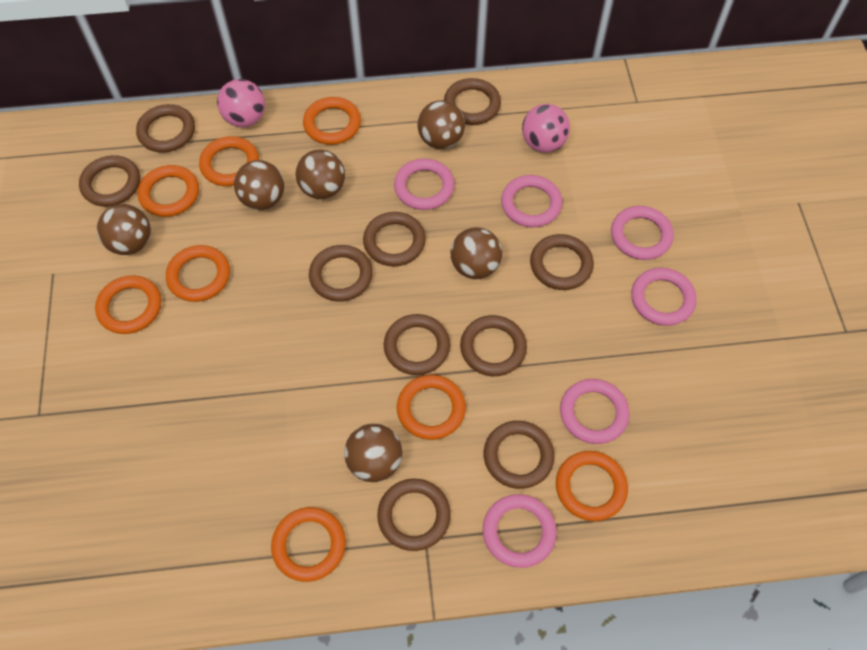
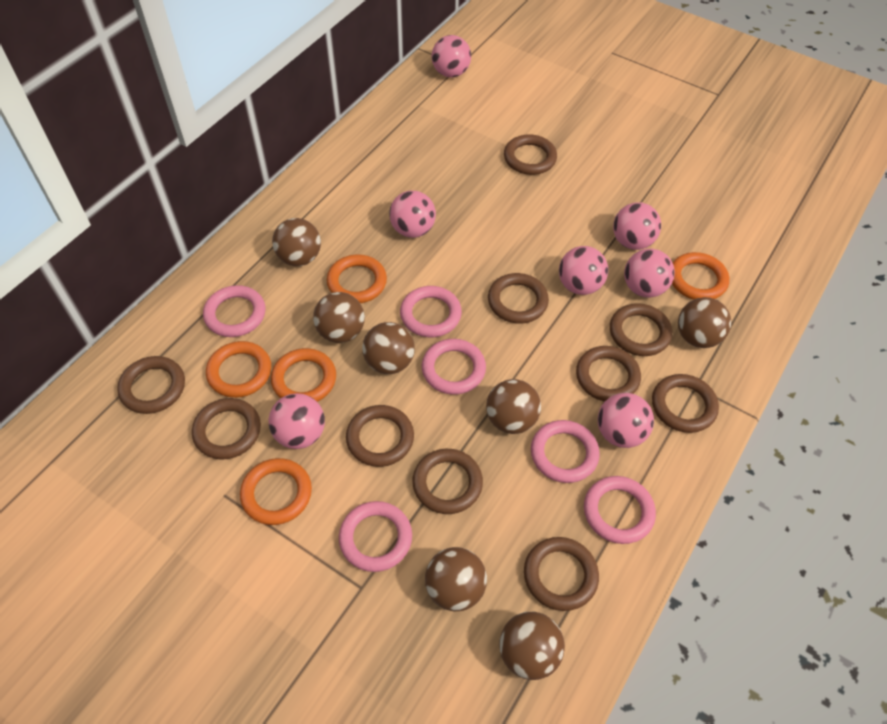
brown ball: [97,204,151,255] [234,160,284,210] [296,149,345,199] [344,424,402,482] [417,100,465,149] [451,227,502,279] = 6 -> [272,218,321,266] [313,292,365,343] [362,322,415,374] [425,547,487,611] [486,379,541,434] [499,611,565,680] [678,297,731,348] = 7
orange ring: [95,275,161,334] [138,165,199,217] [166,245,230,302] [199,136,259,186] [271,507,346,582] [303,97,361,145] [397,375,466,440] [556,451,628,521] = 8 -> [206,341,271,398] [240,458,312,525] [271,348,336,402] [327,254,387,303] [672,252,729,300] = 5
pink ball: [217,79,265,127] [522,104,570,153] = 2 -> [268,393,325,449] [389,191,436,238] [432,35,471,77] [559,246,608,295] [598,393,654,448] [613,203,661,250] [624,249,675,298] = 7

